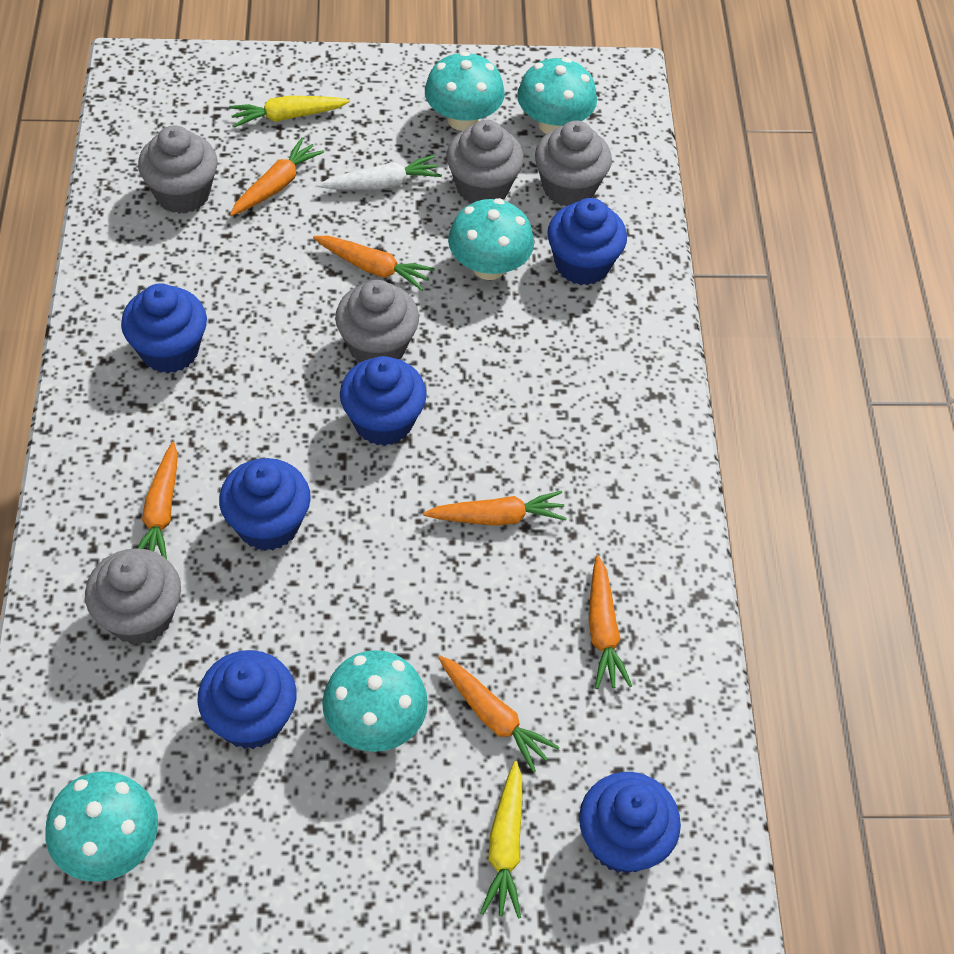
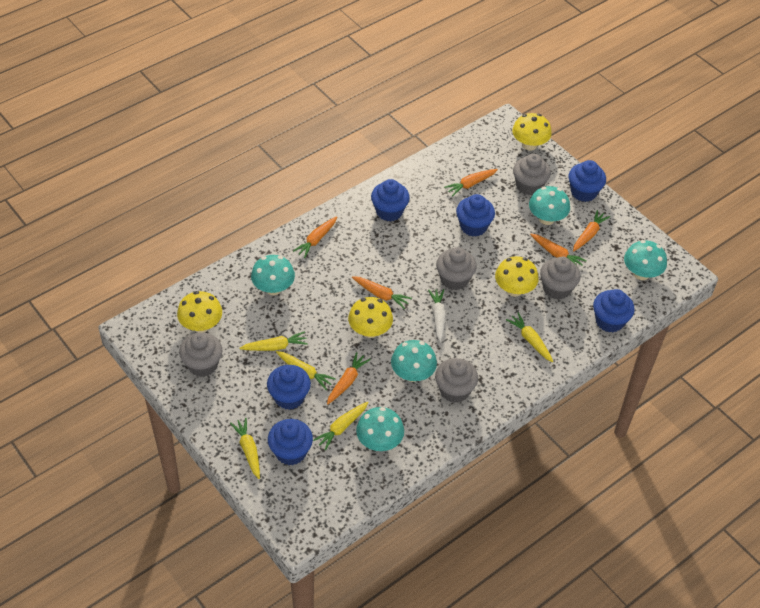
yellow carrot: [229,96,350,127] [481,761,522,919] = 2 -> [230,418,260,479] [240,331,308,351] [276,351,336,390] [313,402,369,451] [506,313,553,362] = 5
yellow mushroom: none = 0 -> [177,291,222,333] [348,297,393,338] [495,256,538,297] [512,113,552,150] = 4

